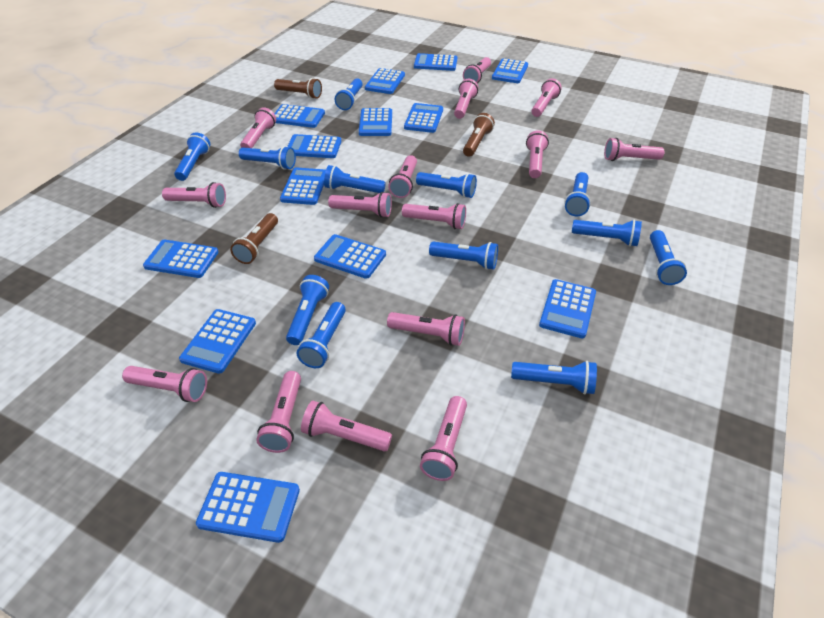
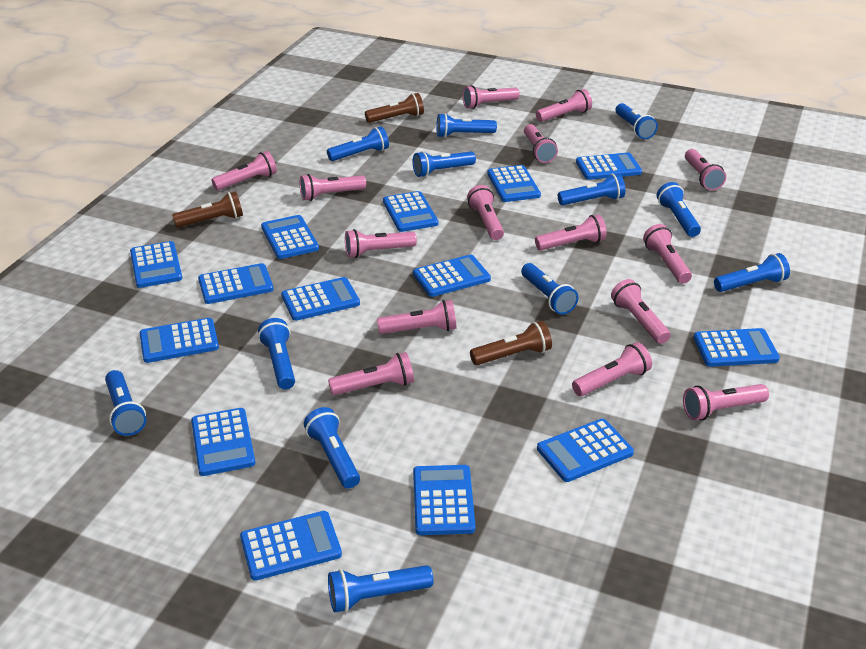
blue calculator: [143,239,219,278] [179,309,256,374] [196,472,300,543] [274,104,325,128] [280,167,326,205] [287,134,341,158] [314,234,386,279] [359,108,392,136] [365,68,405,94] [404,103,443,133] [414,53,457,71] [492,58,528,83] [539,279,596,338] = 13 -> [130,241,182,288] [140,318,219,363] [191,408,255,476] [198,263,274,304] [240,511,342,581] [261,215,319,259] [281,277,360,321] [383,191,439,232] [413,255,491,297] [413,465,475,535] [487,165,541,202] [537,419,634,482] [576,153,642,180] [693,328,780,367] = 14

